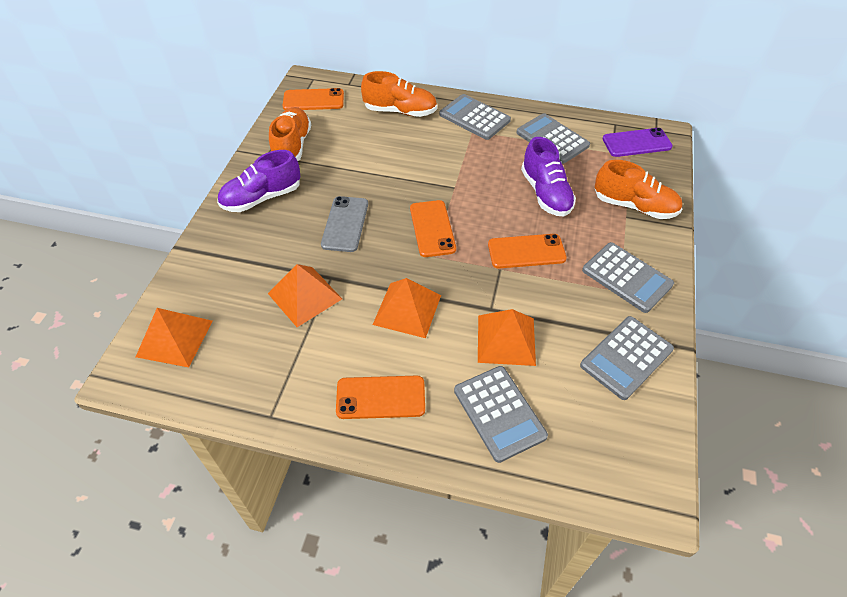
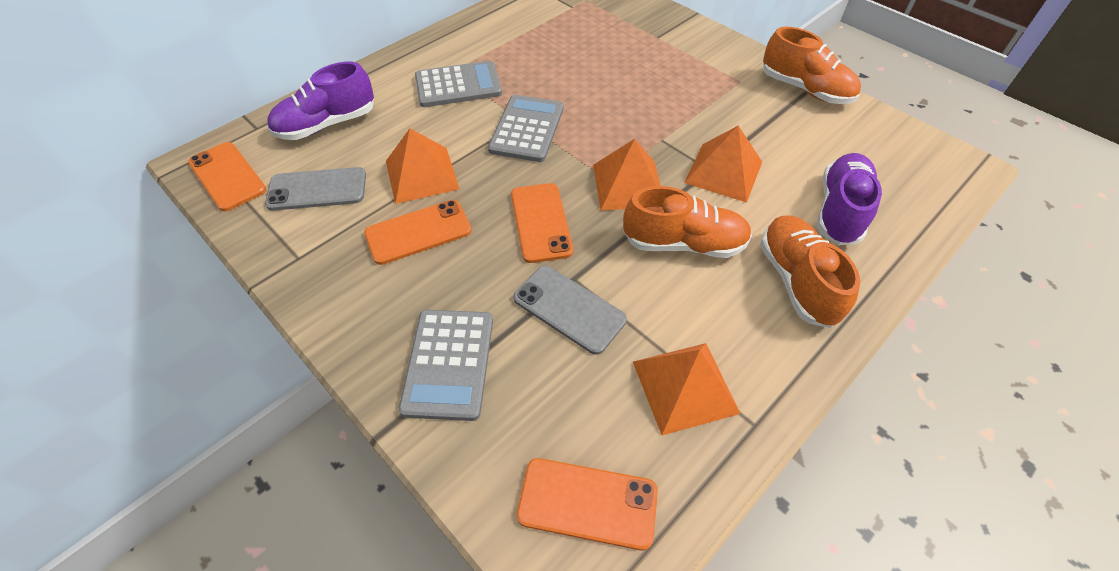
grey calculator: [439,94,511,140] [454,366,548,463] [516,113,590,164] [580,316,674,400] [582,242,674,313] = 5 -> [398,310,493,421] [415,61,502,107] [488,95,564,162] = 3
grey phone: [321,196,368,252] = 1 -> [265,167,366,211] [513,266,627,355] = 2
purple phone: [602,128,673,157] = 1 -> none = 0

